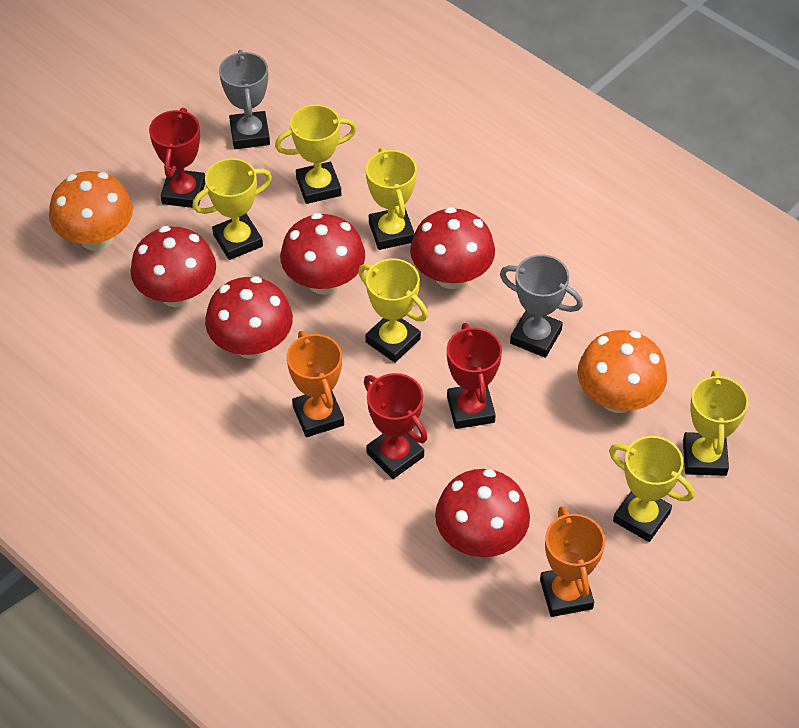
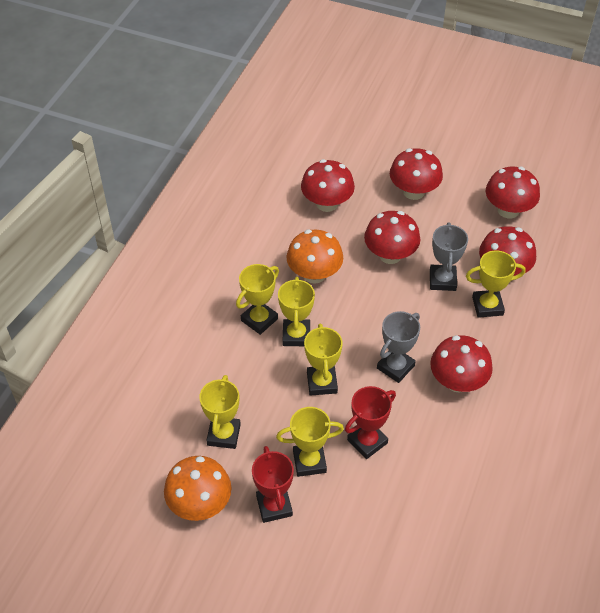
orange trophy: [287,331,344,437] [540,506,605,617] = 2 -> none = 0
red mushroom: [130,226,216,308] [205,276,293,359] [280,213,365,295] [410,207,495,289] [435,469,530,557] = 5 -> [301,159,355,212] [364,211,420,264] [390,148,443,200] [430,335,493,392] [479,226,536,276] [486,166,540,219] = 6
red trophy: [149,108,205,208] [364,373,427,479] [447,323,502,429] = 3 -> [252,446,294,523] [345,386,396,459] = 2

